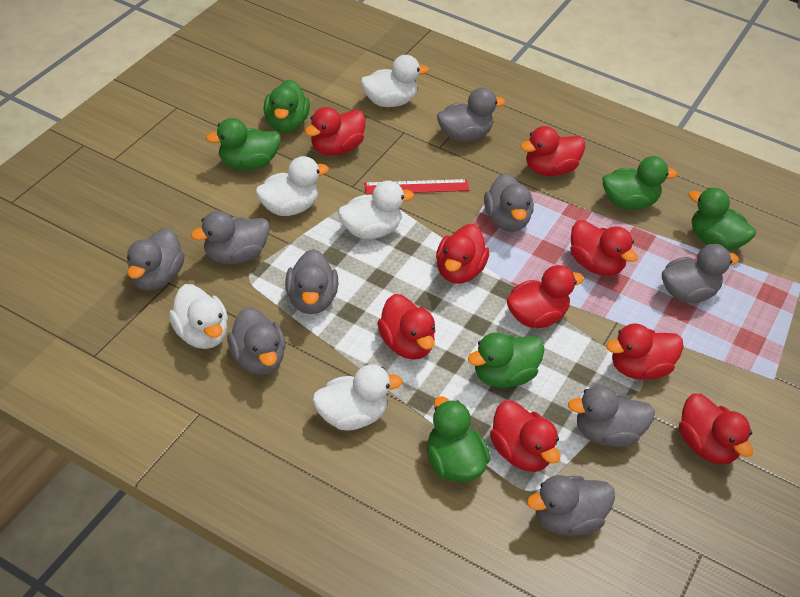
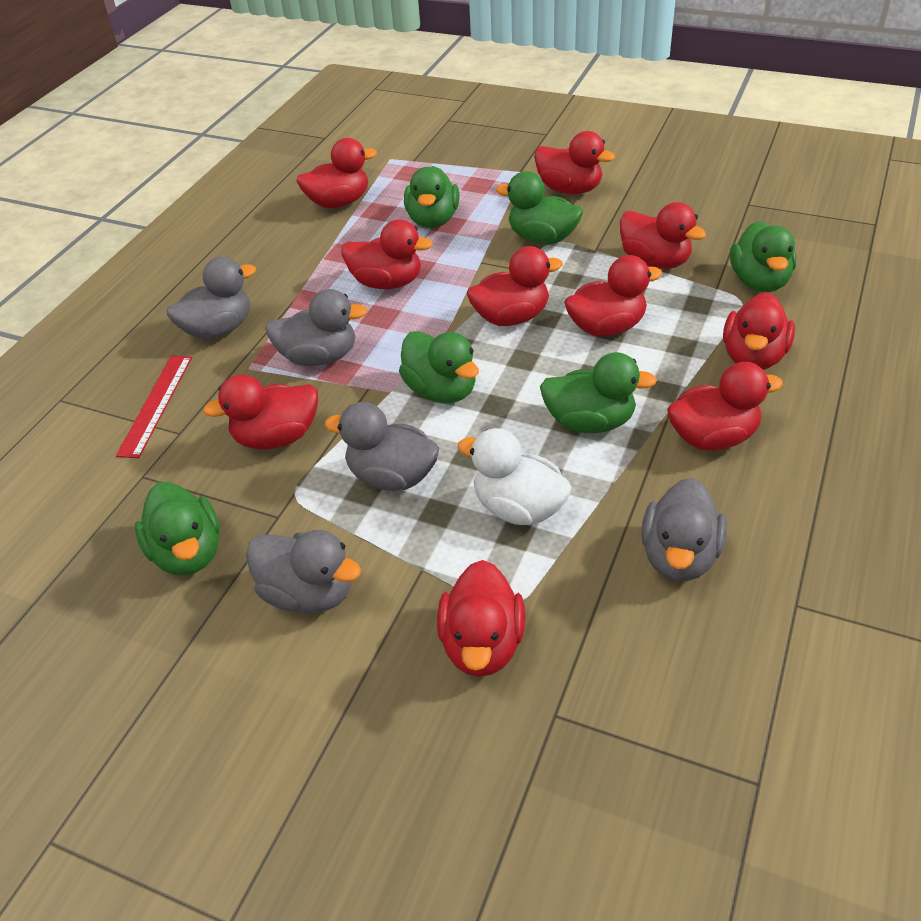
grey duck: [127,228,185,290] [191,211,270,264] [227,307,286,375] [285,249,338,314] [437,88,505,142] [484,173,534,232] [527,475,615,536] [568,385,655,447] [662,244,739,303] = 9 -> [167,257,256,339] [246,530,361,613] [265,289,367,366] [325,402,439,491] [641,478,727,581] = 5
red duck: [305,107,365,156] [377,294,435,360] [436,224,489,284] [490,400,560,472] [507,265,584,328] [520,126,585,176] [570,220,638,276] [606,323,684,380] [679,393,753,465] = 9 -> [203,374,318,450] [297,138,377,208] [341,219,433,289] [437,560,526,677] [467,246,563,326] [534,131,615,194] [564,255,662,337] [620,202,706,269] [667,362,783,451] [723,292,795,370] = 10
white duck: [169,284,228,349] [256,156,329,216] [312,364,403,431] [338,181,414,239] [361,55,429,107] = 5 -> [457,428,572,525] = 1

